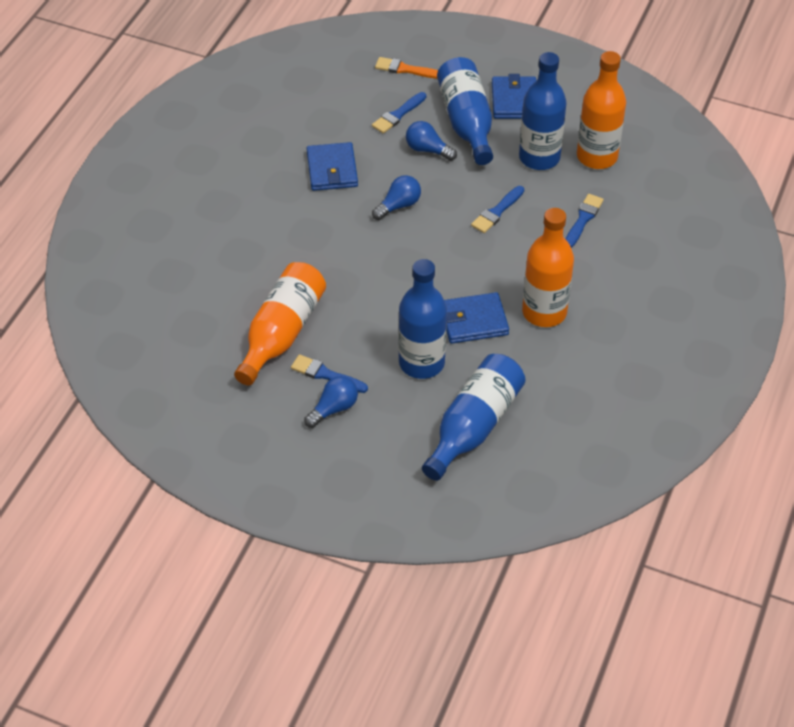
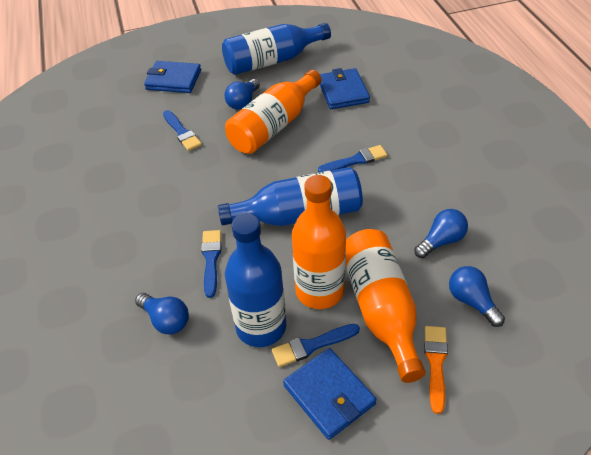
blue bottle: [398,259,447,379] [422,354,526,481] [437,57,493,165] [519,52,567,170] = 4 -> [218,167,363,226] [222,23,331,75] [225,213,286,347] = 3
blue light bulb: [304,376,358,428] [372,175,421,220] [406,121,457,161] = 3 -> [135,293,189,334] [224,79,260,110] [414,209,468,258] [449,266,505,327] = 4

